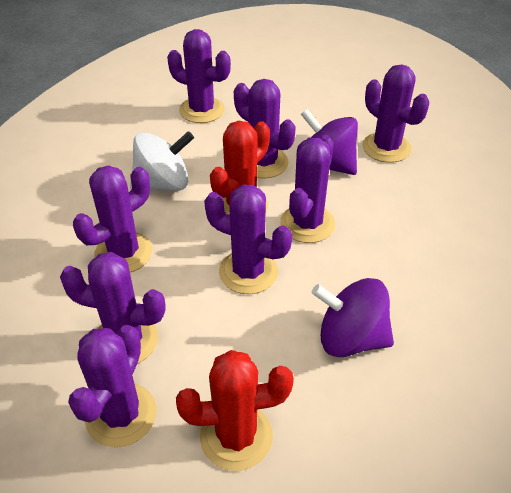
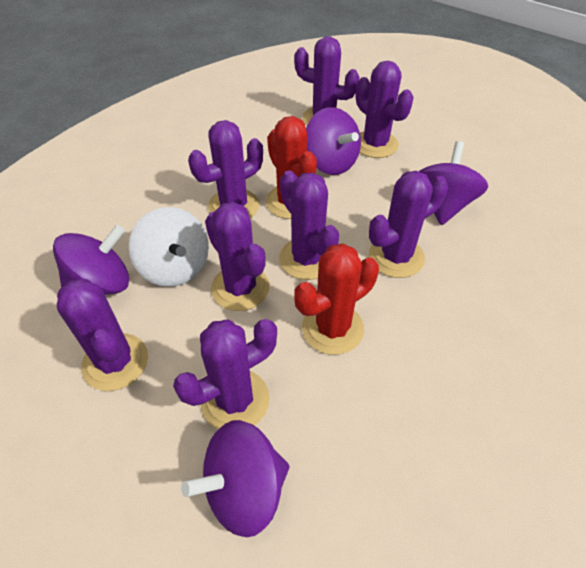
purple spinning top: [301,109,358,175] [312,278,394,357] = 2 -> [53,225,129,294] [181,420,289,537] [306,107,361,175] [419,141,488,225] = 4

